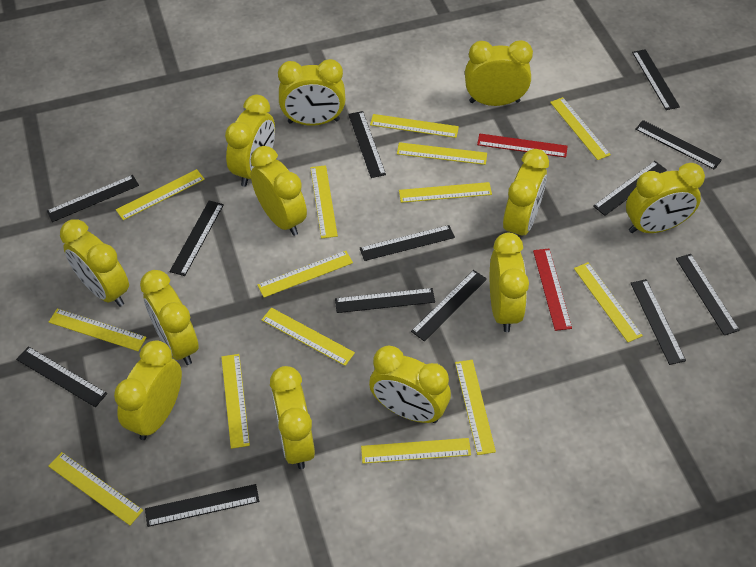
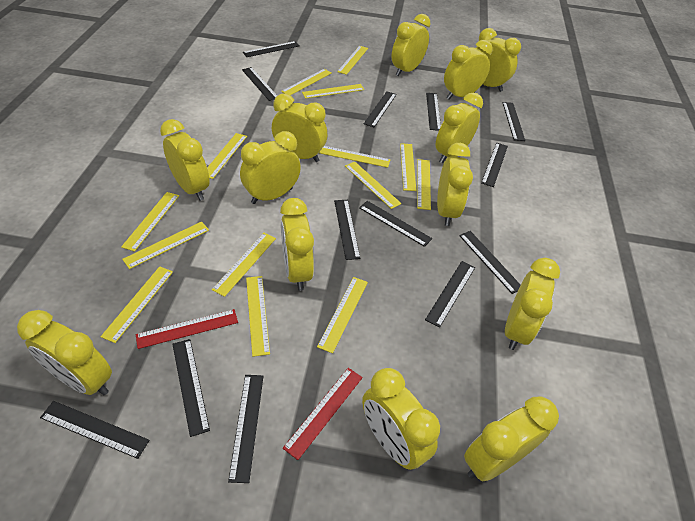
yellow clock: [60,219,129,307] [114,340,182,440] [140,270,199,365] [225,95,275,187] [251,146,307,236] [270,366,315,469] [278,59,345,126] [369,345,451,423] [465,40,533,106] [490,233,529,332] [503,149,549,236] [626,163,705,233] = 12 -> [17,310,112,395] [160,119,210,201] [240,131,301,204] [272,93,327,162] [280,198,314,291] [362,368,440,470] [392,14,431,76] [436,92,483,164] [437,143,473,226] [444,40,493,100] [464,397,559,481] [476,28,521,92] [505,258,560,350] = 13

